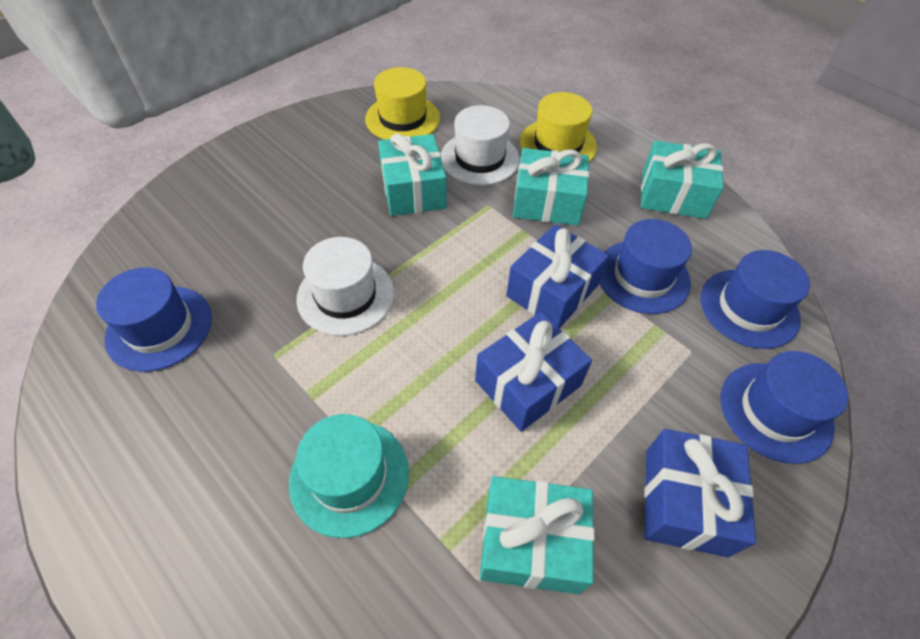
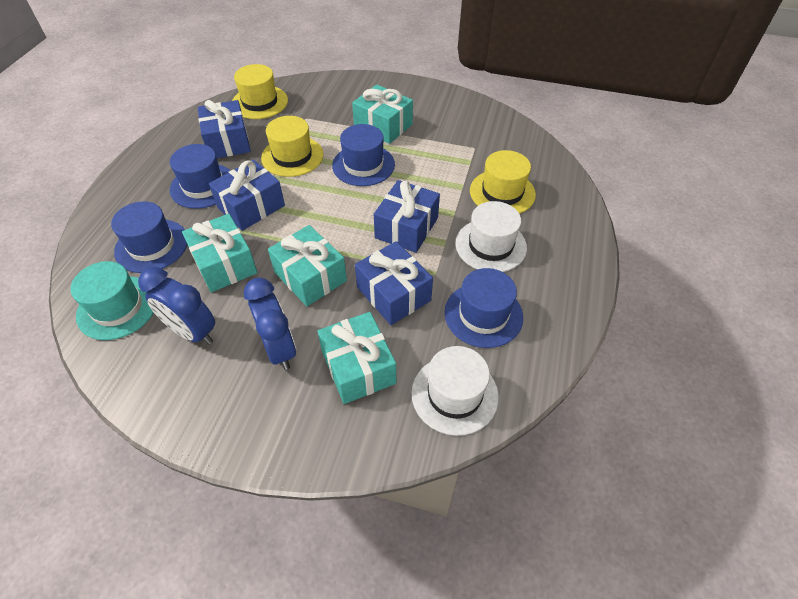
blue clock: none = 0 -> [138,267,215,344] [244,278,296,370] = 2
blue gift: [475,312,592,432] [506,224,609,329] [645,429,756,557] = 3 -> [198,100,251,158] [209,160,285,231] [355,241,433,325] [374,180,440,253] = 4
yellow hat: [365,67,440,140] [520,92,597,162] = 2 -> [232,64,288,119] [261,116,324,177] [470,150,536,214] = 3

